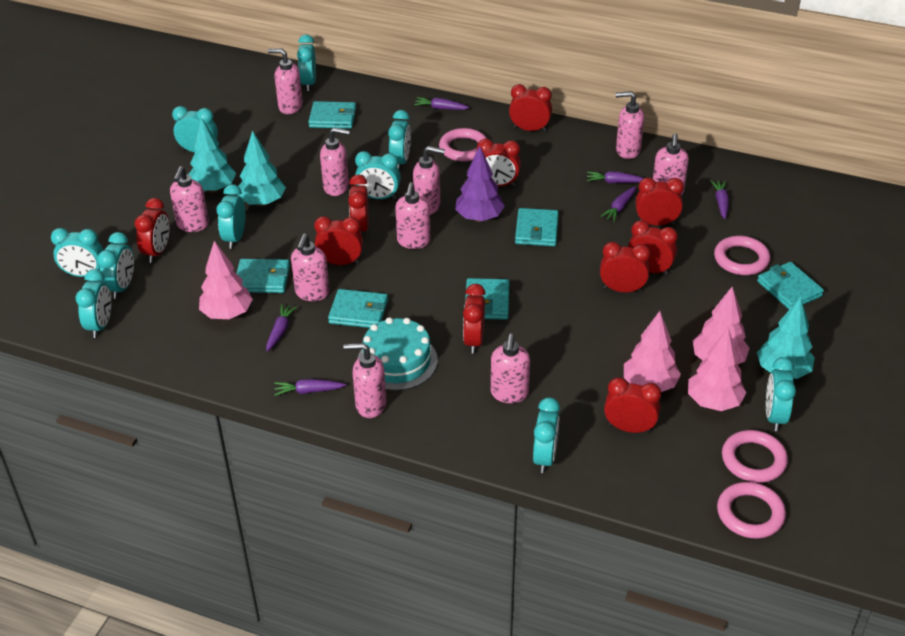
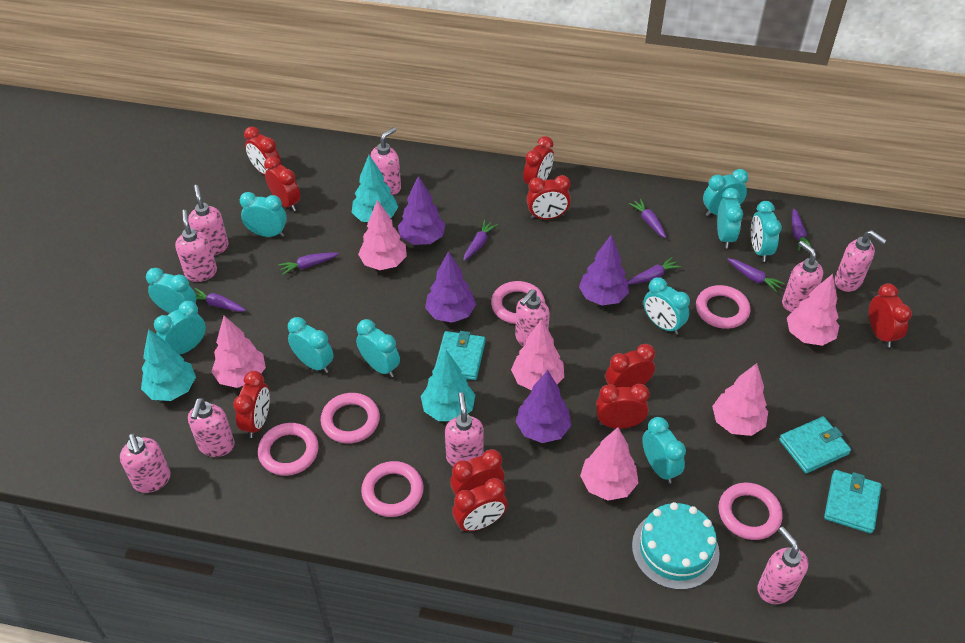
pink ring: [439,128,487,161] [714,236,770,275] [717,482,786,539] [722,430,788,483] = 4 -> [258,423,319,476] [321,393,380,444] [361,461,424,517] [491,281,545,324] [696,285,751,329] [719,483,783,540] = 6
pink tree: [199,241,253,319] [624,311,681,392] [688,328,746,411] [693,287,750,364] = 4 -> [211,316,266,388] [358,200,407,270] [511,319,564,390] [580,427,639,501] [712,363,768,436] [787,274,839,346] = 6
purple carrot: [266,304,297,352] [274,379,346,396] [414,97,470,110] [587,171,644,183] [600,186,636,222] [711,180,729,219] = 6 -> [195,288,246,312] [278,252,339,275] [463,220,498,261] [628,257,681,284] [629,199,667,238] [728,258,785,292] [792,208,811,251] = 7
purple tree: [455,146,505,222] = 1 -> [398,176,446,245] [425,251,476,323] [515,370,571,443] [579,235,629,306] = 4
turquoise wallet: [237,259,290,293] [308,101,356,129] [328,289,388,328] [465,278,509,320] [515,208,559,246] [757,262,824,310] = 6 -> [435,331,485,380] [779,416,851,474] [824,470,882,534] = 3

